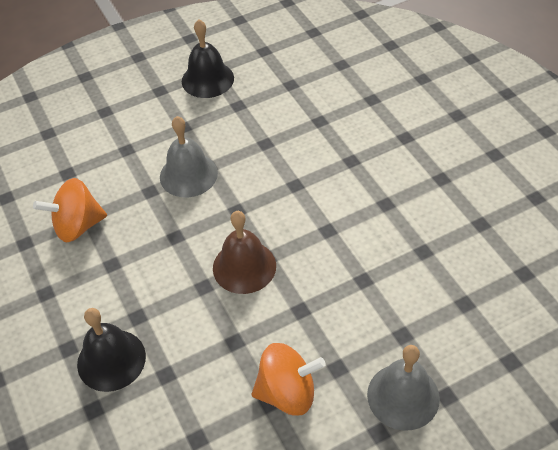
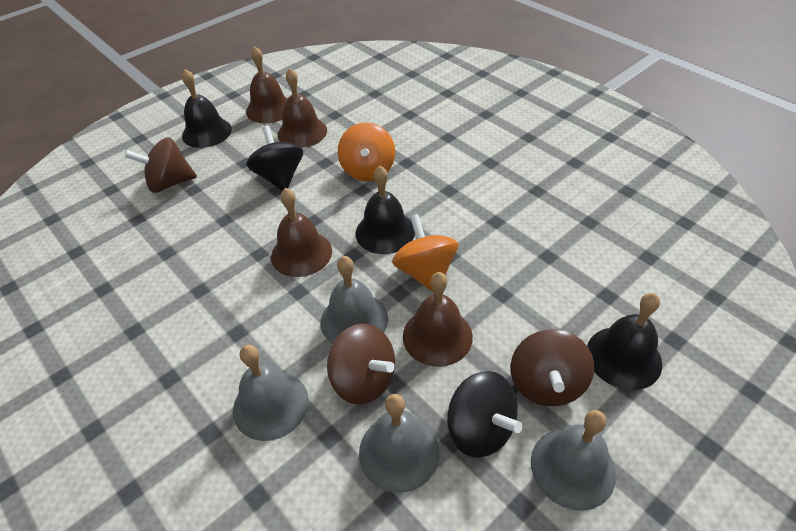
black bell: [77,308,146,392] [182,19,234,98] = 2 -> [182,69,232,148] [355,166,415,254] [587,293,662,390] = 3
black spinning top: none = 0 -> [247,126,303,191] [447,371,523,458] = 2
brown bell: [213,211,276,294] = 1 -> [246,46,287,123] [271,188,332,277] [278,68,327,148] [403,272,473,367] = 4
brown spinning top: none = 0 -> [125,137,197,193] [327,323,395,405] [511,329,594,406] = 3
grey bell: [160,116,218,197] [367,345,440,431] = 2 -> [233,345,309,441] [321,256,388,344] [359,394,440,493] [531,410,616,511] = 4

